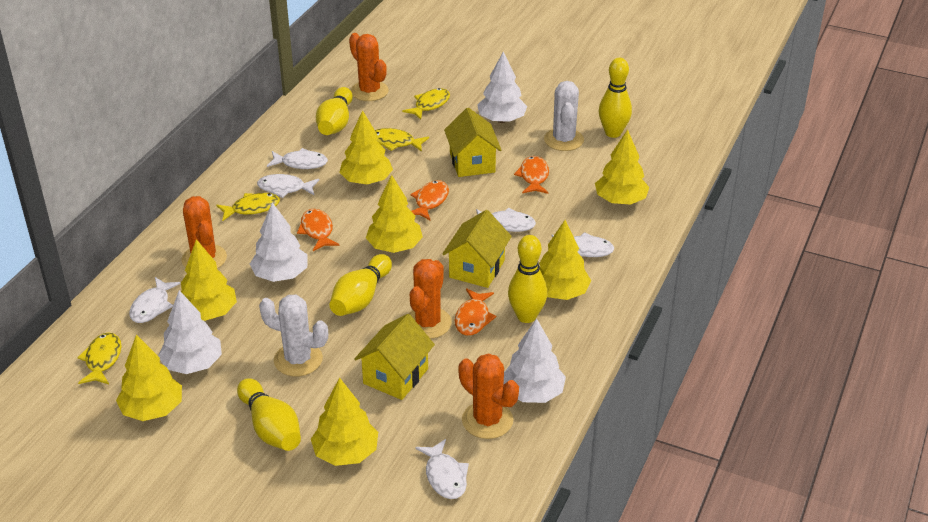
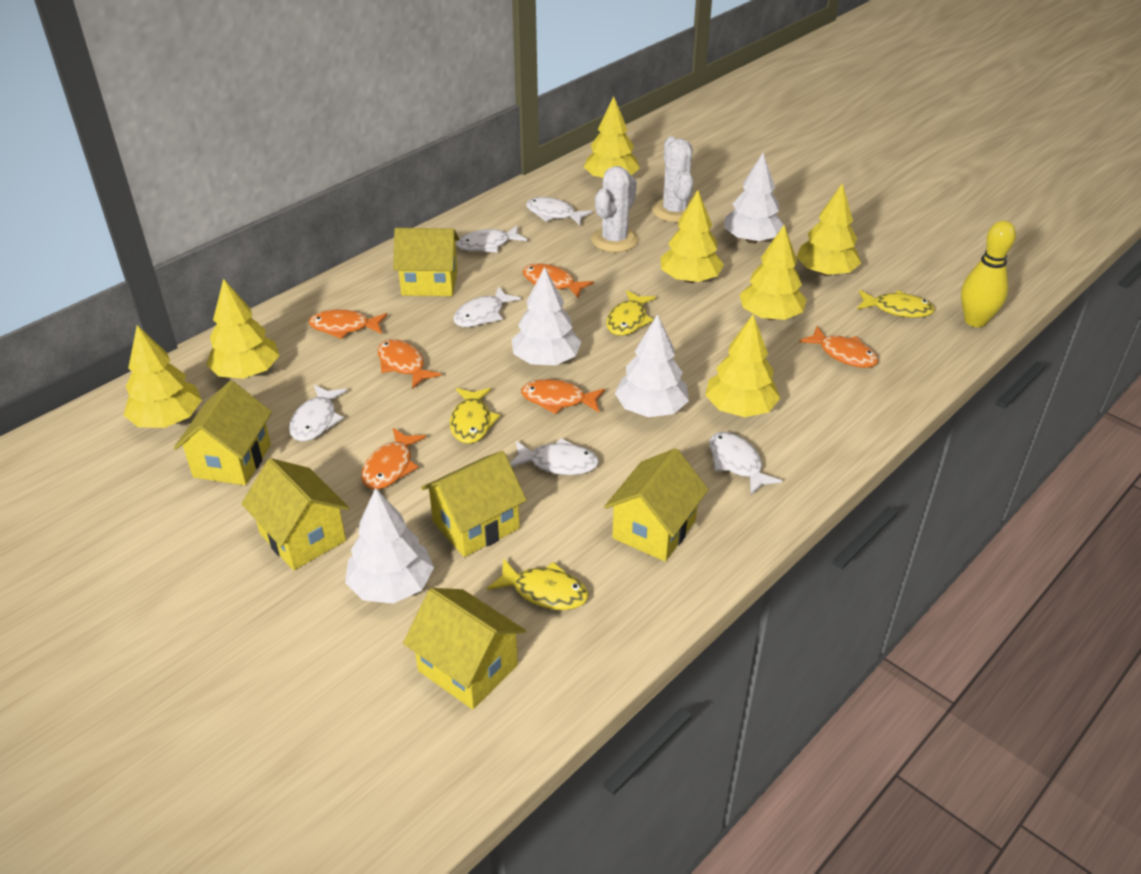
orange cactus: [181,196,227,269] [349,33,389,101] [408,259,452,339] [458,353,519,439] = 4 -> none = 0
orange fish: [297,209,340,251] [410,180,449,220] [455,288,497,336] [514,156,549,194] = 4 -> [309,309,387,339] [361,428,426,490] [378,339,442,389] [521,379,605,414] [523,264,594,298] [799,326,878,368] = 6
yellow bowling pin: [237,378,301,451] [316,87,353,135] [330,254,392,316] [508,235,548,323] [599,58,632,138] = 5 -> [961,221,1016,327] = 1
yellow house: [354,314,435,400] [442,210,512,288] [444,108,501,177] = 3 -> [174,381,272,485] [241,458,349,570] [393,228,459,296] [403,588,526,709] [421,451,527,557] [604,448,709,562] = 6

